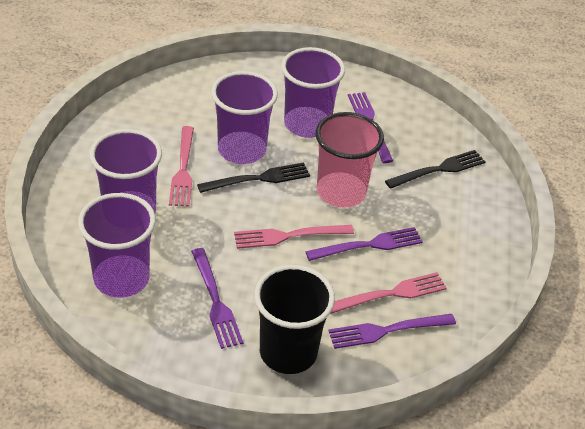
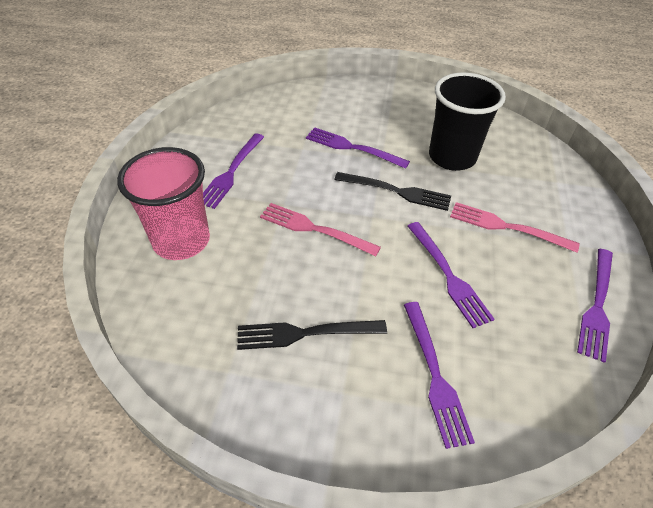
pink fork: [169,126,194,207] [234,225,354,249] [331,272,447,314] = 3 -> [260,203,381,256] [450,202,580,253] = 2
purple cup: [78,193,156,298] [90,129,162,213] [211,71,278,164] [281,47,345,138] = 4 -> none = 0
purple fork: [191,248,243,349] [305,227,423,261] [328,314,456,349] [348,92,393,163] = 4 -> [203,133,264,209] [306,127,410,169] [404,302,475,449] [407,222,495,328] [577,249,613,363] = 5

